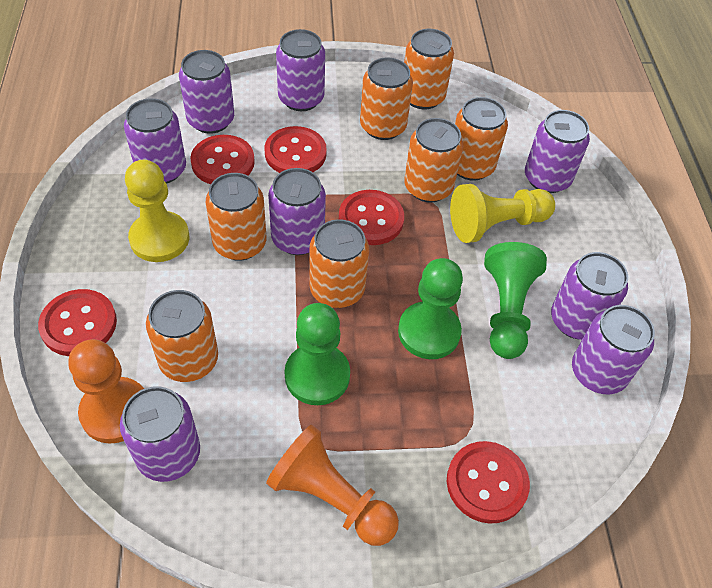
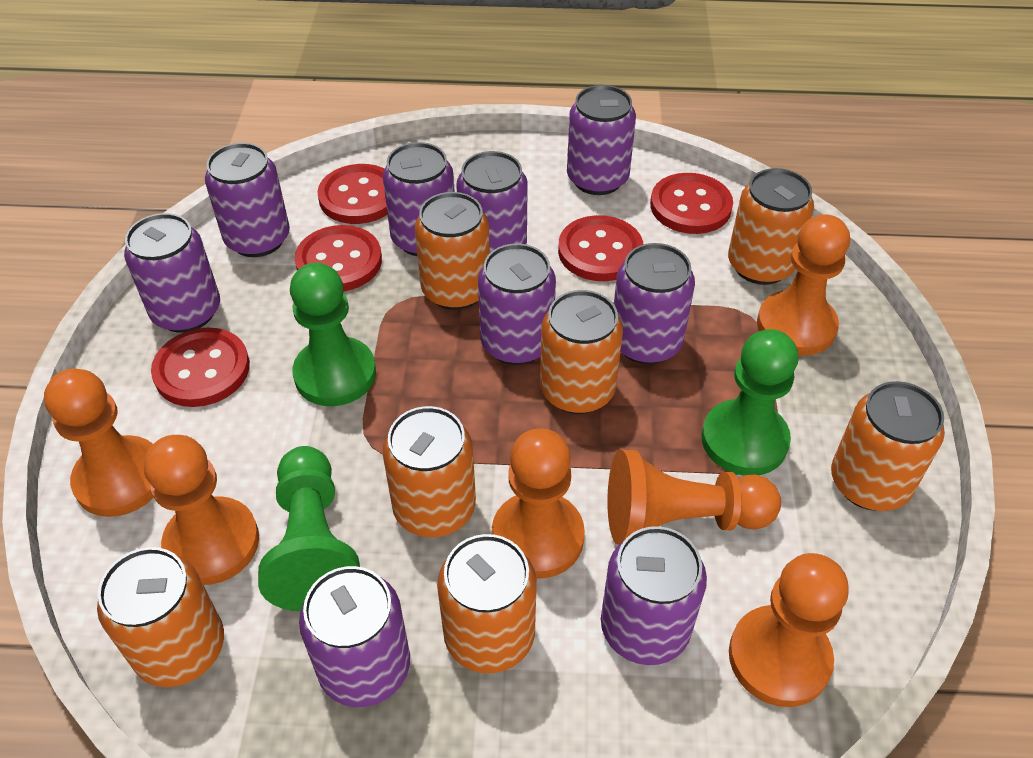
orange pawn: [68,339,144,443] [266,425,399,546] = 2 -> [44,369,154,517] [144,435,259,585] [492,428,585,579] [607,450,781,545] [729,553,849,707] [757,214,850,356] = 6
purple can: [120,386,200,482] [124,98,186,184] [179,50,234,134] [268,168,326,255] [276,29,325,111] [525,110,590,193] [551,252,628,340] [572,305,655,394] = 8 -> [124,213,220,333] [205,143,290,257] [299,566,410,707] [383,142,455,256] [456,151,528,253] [478,244,556,365] [567,85,636,195] [601,526,707,665] [614,243,695,364] = 9
yellow pawn: [125,160,189,262] [450,184,555,243] = 2 -> none = 0

